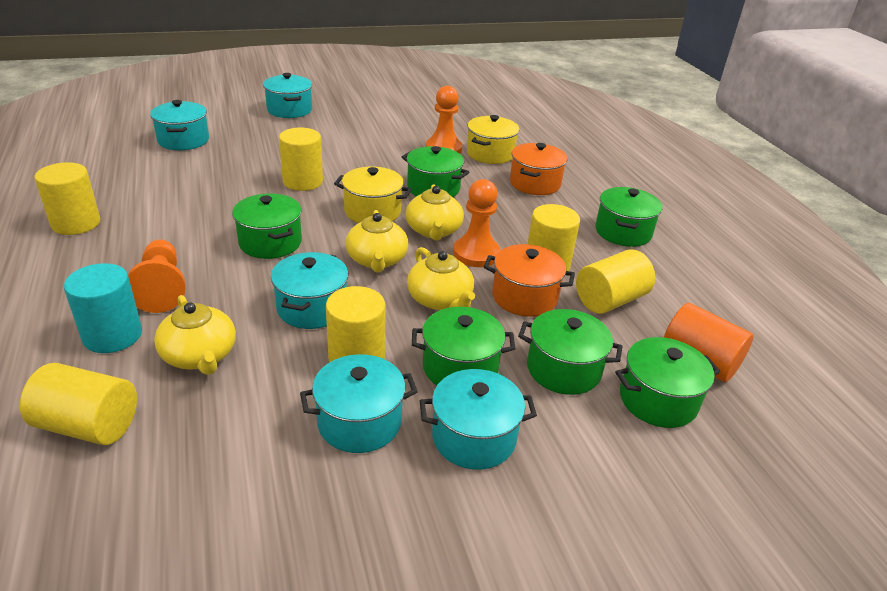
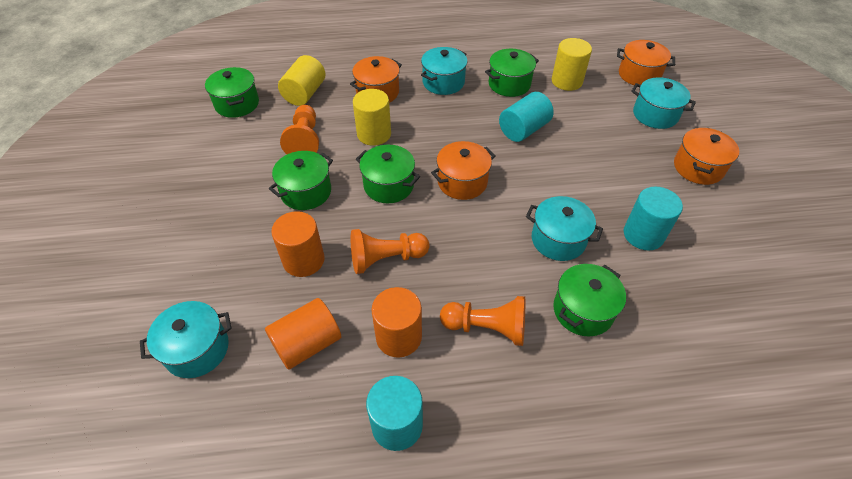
green pot: [232,194,302,259] [402,146,470,197] [412,307,516,385] [518,309,623,395] [595,187,662,247] [615,337,720,428] = 6 -> [205,67,259,118] [269,151,333,210] [356,145,420,203] [485,49,539,97] [553,264,626,336] = 5
orange cylinder: [664,303,753,382] = 1 -> [265,298,341,370] [271,211,325,277] [371,287,422,358] = 3
orange pot: [484,244,575,317] [510,143,567,195] = 2 -> [350,56,402,103] [431,141,496,200] [617,40,675,85] [674,128,739,185] = 4
turquoise cylinder: [64,263,142,353] = 1 -> [366,376,423,451] [499,92,554,142] [624,186,683,250] = 3
turquoise pot: [150,100,209,150] [263,73,312,118] [271,252,349,329] [300,354,418,453] [420,369,537,470] = 5 -> [140,301,232,378] [421,47,468,95] [526,196,603,261] [631,77,696,129] = 4
yellow cylinder: [20,363,137,445] [35,162,100,235] [279,127,323,191] [326,286,386,363] [528,204,580,271] [576,249,655,314] = 6 -> [278,55,325,106] [353,89,391,146] [552,38,592,91] = 3
yellow pot: [334,166,412,223] [467,115,519,164] = 2 -> none = 0
yellow teapot: [154,295,236,375] [345,210,408,272] [406,185,464,241] [407,247,475,310] = 4 -> none = 0

